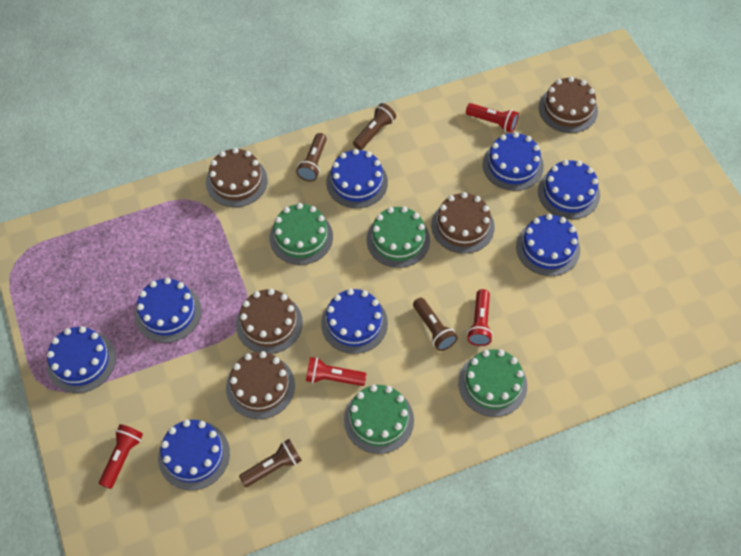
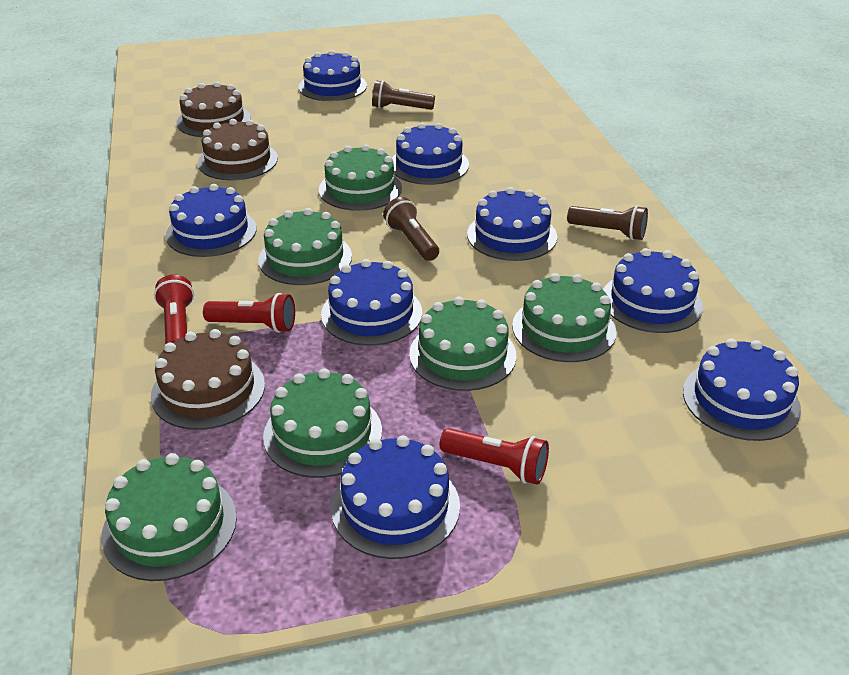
brown cake: [206,148,268,207] [226,351,295,419] [236,289,303,354] [431,192,495,254] [539,77,598,133] = 5 -> [151,329,265,430] [176,82,251,137] [198,119,278,180] = 3
brown flashlight: [239,439,302,487] [296,133,327,181] [353,103,396,150] [413,298,458,351] = 4 -> [372,80,435,110] [383,197,439,261] [567,205,648,240] = 3
green cake: [270,203,333,265] [344,385,414,454] [367,206,430,268] [458,349,527,417] = 4 -> [101,453,237,581] [258,208,352,285] [263,369,382,478] [319,145,402,211] [409,297,517,391] [512,273,616,362] = 6
red flashlight: [99,424,143,489] [306,357,367,386] [466,103,519,133] [467,289,493,346] = 4 -> [154,275,194,345] [203,293,295,333] [440,428,549,485] = 3

